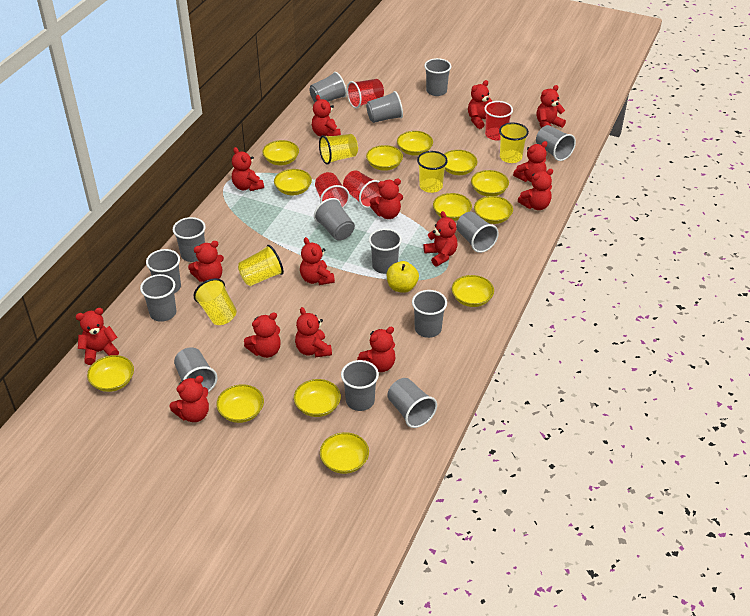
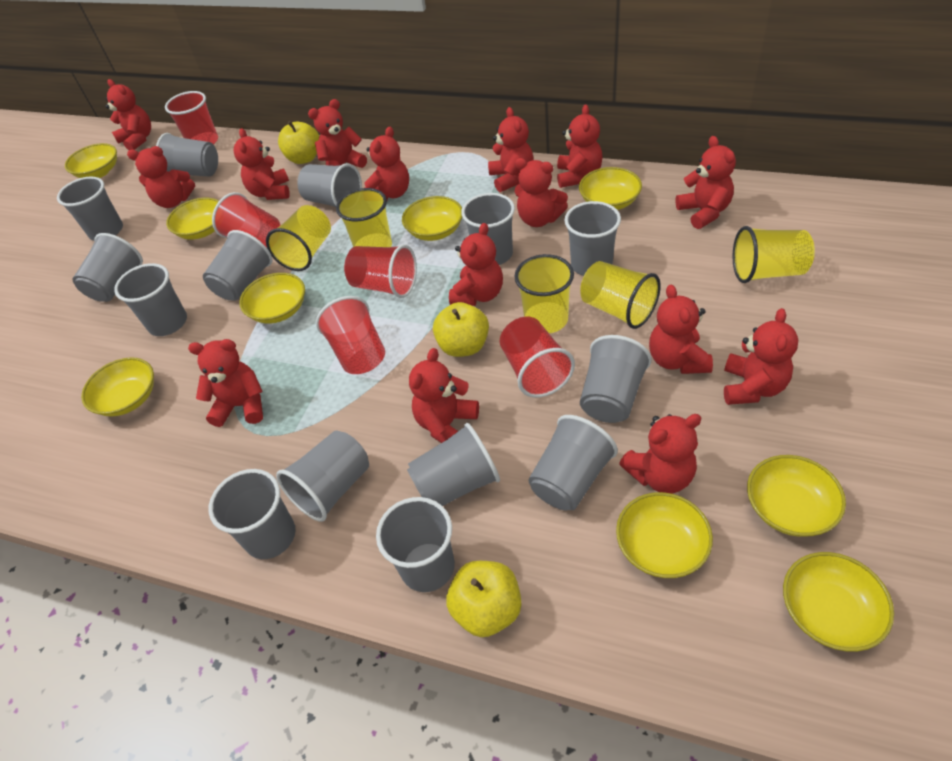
red cup: [315,172,350,208] [343,170,381,208] [347,79,384,108] [484,101,513,141] = 4 -> [165,91,218,145] [212,192,280,248] [316,296,385,374] [344,244,417,298] [499,317,575,398] = 5
yellow apple: [387,261,419,293] = 1 -> [278,121,319,164] [433,302,489,357] [446,561,521,637] = 3
yellow bowl: [87,355,134,392] [216,384,264,423] [262,140,299,165] [274,169,312,195] [294,379,341,417] [320,432,369,474] [366,145,403,171] [397,131,433,156] [433,193,472,221] [444,150,477,175] [452,275,494,307] [471,170,509,196] [474,196,513,224] = 13 -> [65,143,117,178] [81,357,154,416] [166,198,219,240] [239,273,305,324] [402,196,462,241] [579,167,642,210] [616,492,713,578] [747,455,846,537] [783,552,894,652] = 9

